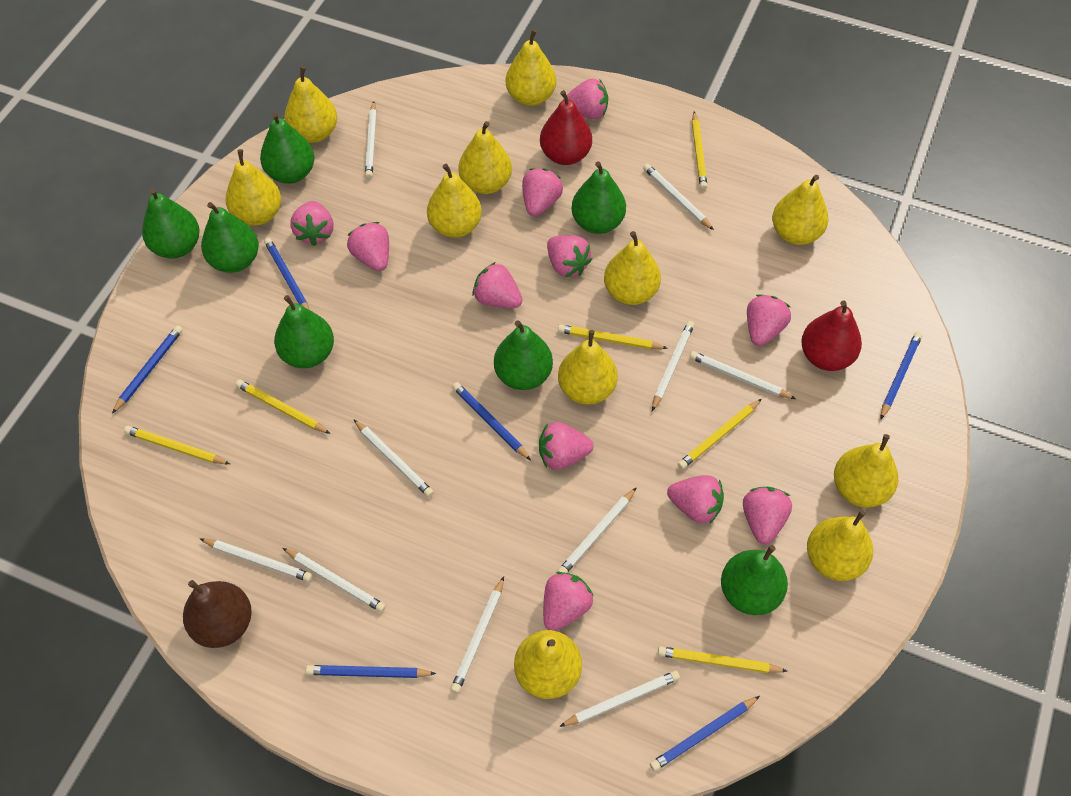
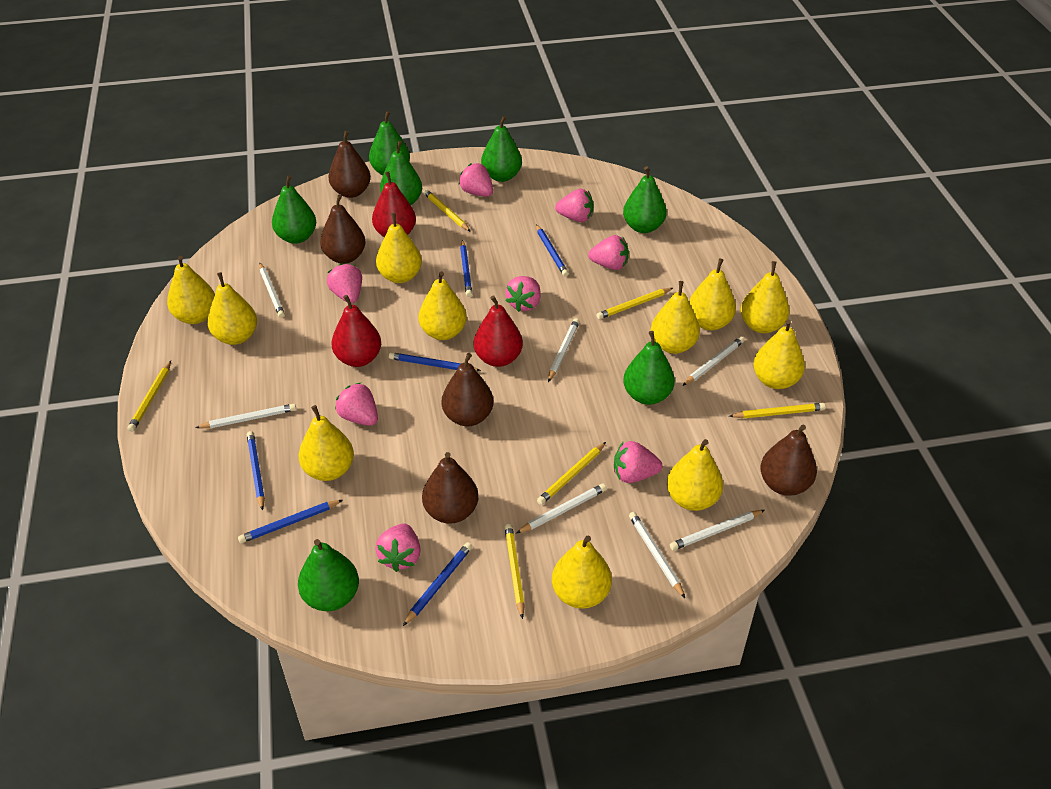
brown pear: [183,580,252,648] = 1 -> [320,195,366,264] [328,130,371,198] [422,452,478,524] [442,353,493,426] [760,425,817,496] = 5
pink strawberry: [290,201,333,246] [347,222,389,271] [472,262,522,308] [522,168,563,216] [539,422,594,469] [543,572,593,631] [547,235,592,277] [562,79,608,119] [667,475,724,524] [743,487,792,544] [747,294,791,346] = 11 -> [327,263,362,303] [335,383,378,426] [375,524,421,572] [459,163,493,197] [505,276,541,312] [555,189,593,222] [588,235,629,270] [614,441,662,483] = 8
red pear: [540,90,592,165] [801,301,862,371] = 2 -> [332,295,381,367] [372,171,416,237] [474,295,523,367] = 3
white pencil: [200,539,313,582] [283,548,386,612] [353,419,434,497] [365,101,377,178] [451,577,504,693] [558,487,637,573] [559,671,680,727] [643,164,714,230] [652,321,694,411] [689,351,796,399] = 10 -> [195,404,296,428] [259,263,285,318] [516,484,607,533] [548,318,580,382] [629,512,685,598] [670,510,764,550] [682,337,744,386] = 7

